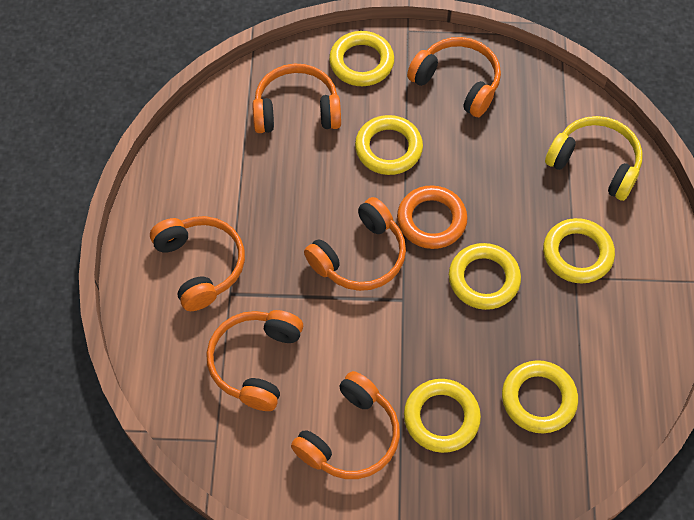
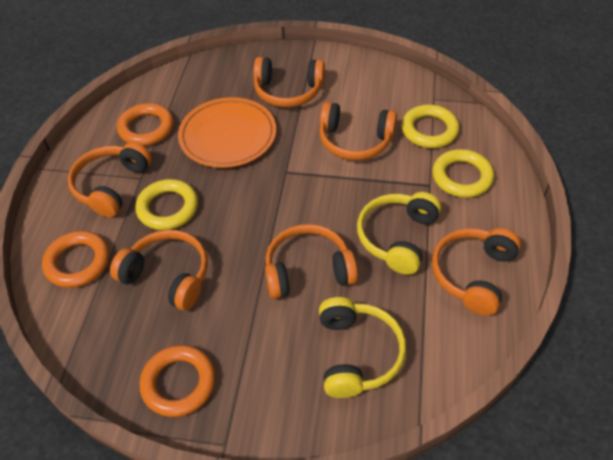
orange plate: none = 0 -> [178,97,276,168] = 1
orange ring: [397,185,468,249] = 1 -> [42,231,110,288] [117,103,174,146] [140,345,216,417] = 3
yellow headphones: [545,116,643,201] = 1 -> [319,297,406,398] [357,192,441,275] = 2
yellow ring: [329,31,394,86] [355,115,423,175] [404,379,481,453] [449,243,521,310] [502,360,578,433] [543,218,615,284] = 6 -> [135,179,198,230] [402,104,459,148] [432,149,494,198] = 3

